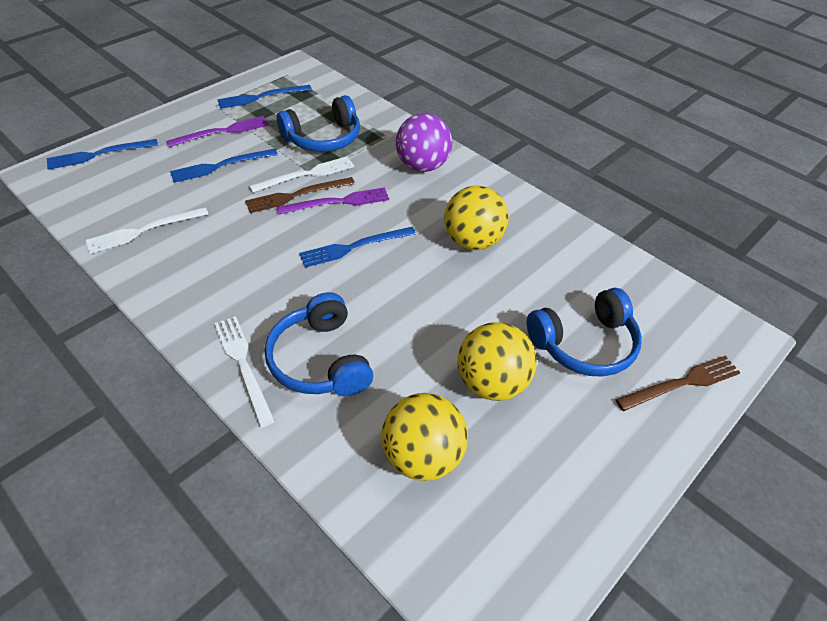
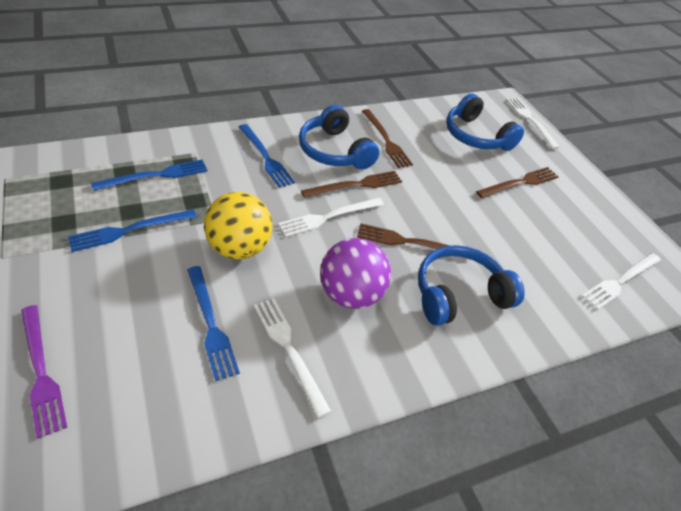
brown fork: [245,177,355,213] [615,356,741,411] = 2 -> [301,171,402,198] [357,223,471,260] [362,109,413,168] [476,167,559,198] = 4
purple fork: [166,116,269,147] [277,187,389,214] = 2 -> [21,305,67,439] = 1
white fork: [86,207,208,254] [214,316,275,428] [249,156,355,193] = 3 -> [254,299,331,418] [278,198,384,237] [507,98,560,149] [582,253,661,310] = 4
yellow ball: [382,393,468,481] [444,186,509,250] [457,322,537,401] = 3 -> [204,192,272,259] = 1

